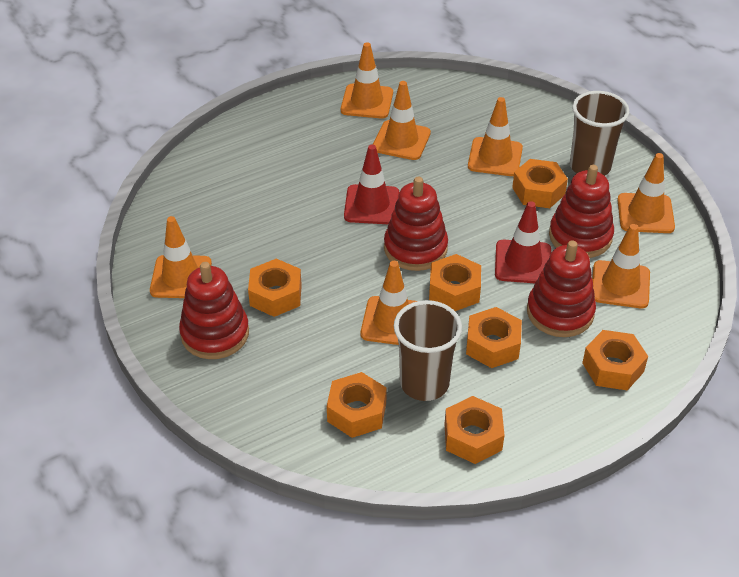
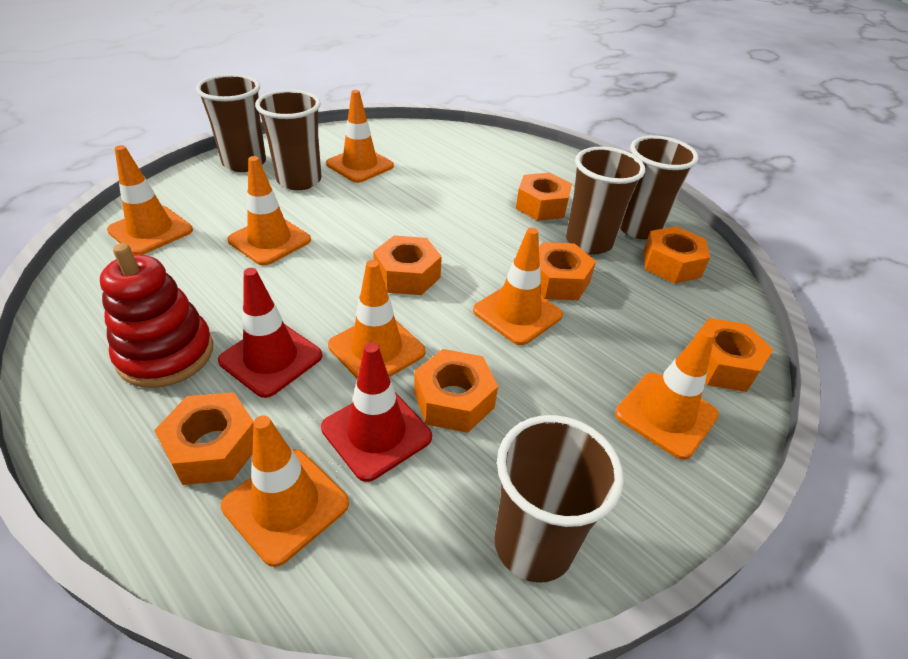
brown cup: [394,300,462,401] [570,91,629,176] = 2 -> [196,74,266,172] [255,89,321,190] [494,415,624,583] [566,147,645,254] [620,135,698,239] = 5
red stacking toy: [179,262,249,359] [384,177,448,271] [527,240,596,337] [549,165,614,258] = 4 -> [100,243,213,388] = 1

